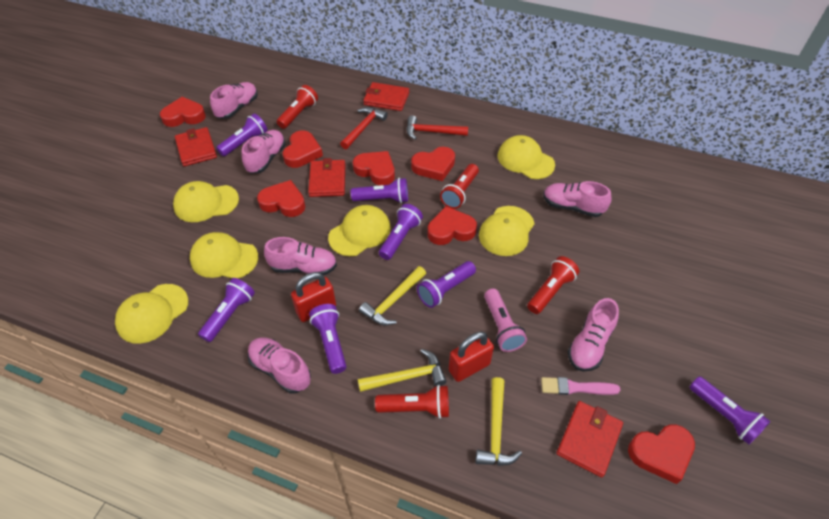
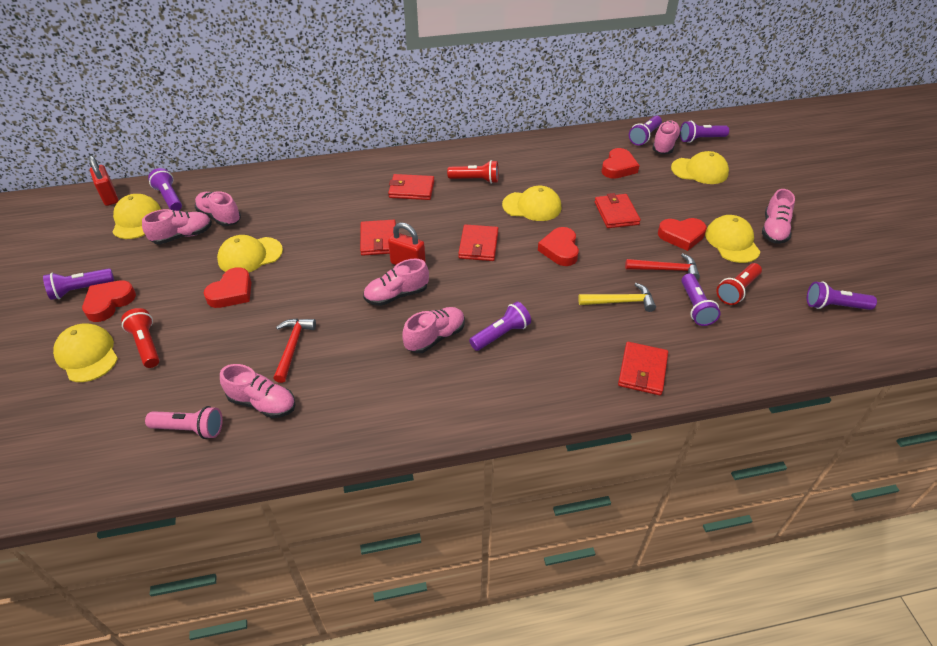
pink brush: [541,377,620,395] = 1 -> none = 0
pink shoe: [210,82,258,119] [242,130,286,174] [247,337,311,393] [264,237,337,275] [543,181,611,217] [568,298,619,372] = 6 -> [142,209,212,244] [195,191,241,226] [220,364,295,418] [363,259,429,306] [402,307,465,353] [652,120,681,154] [762,189,795,244] = 7
red flashlight: [277,85,318,129] [375,385,449,419] [440,164,479,209] [527,256,579,314] = 4 -> [121,308,160,368] [447,160,499,184] [716,263,762,305] = 3
red heart: [160,97,206,127] [257,180,305,217] [283,130,323,168] [353,151,395,185] [411,147,455,181] [428,206,477,245] [628,424,695,484] = 7 -> [82,281,136,322] [204,267,251,308] [538,227,579,266] [602,148,640,179] [658,218,707,251] = 5
red wallet: [175,127,217,166] [308,158,345,197] [363,82,409,111] [556,401,623,478] = 4 -> [360,220,396,256] [388,174,434,200] [458,224,499,261] [594,193,641,228] [618,342,668,395] = 5
yellow hammer: [358,349,446,392] [359,266,426,325] [476,377,522,466] = 3 -> [578,283,656,312] = 1

